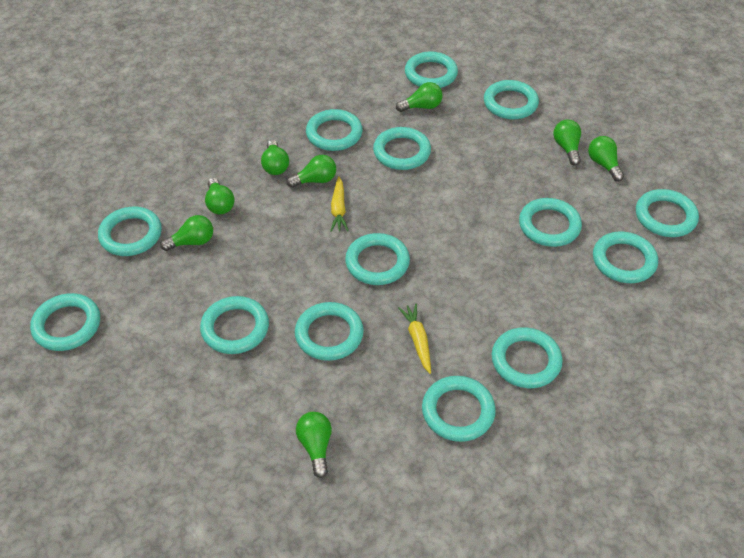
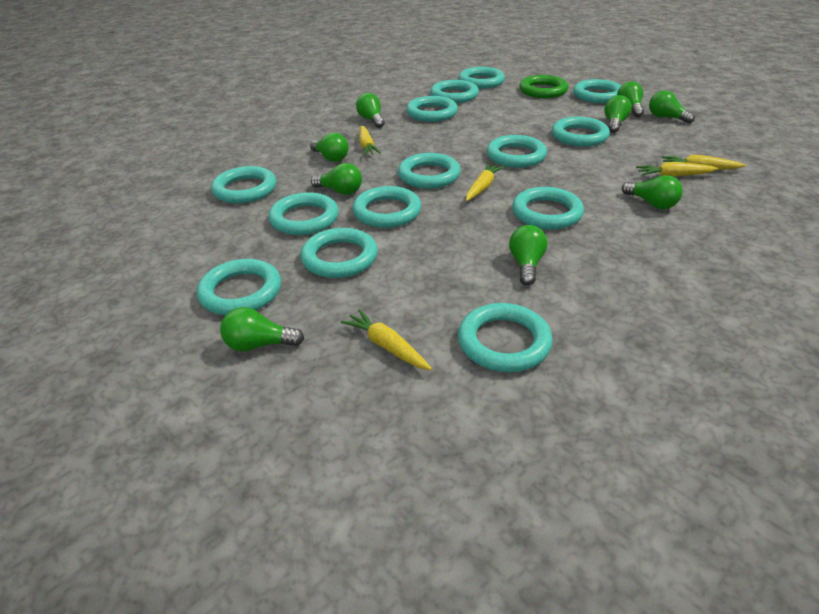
green light bulb: [160,215,213,251] [205,178,235,215] [261,140,289,175] [287,155,336,188] [296,412,332,478] [396,82,443,112] [553,119,581,166] [588,136,624,181] = 8 -> [220,307,304,351] [310,133,349,162] [311,163,362,195] [356,93,385,128] [509,225,548,285] [604,95,632,133] [617,81,644,117] [622,175,683,209] [649,90,695,124] = 9
green ring: none = 0 -> [519,75,568,98] = 1
yellow carrot: [330,176,349,232] [398,304,431,374] = 2 -> [341,309,432,370] [359,126,381,156] [466,164,504,201] [636,162,718,177] [662,155,746,170] = 5

